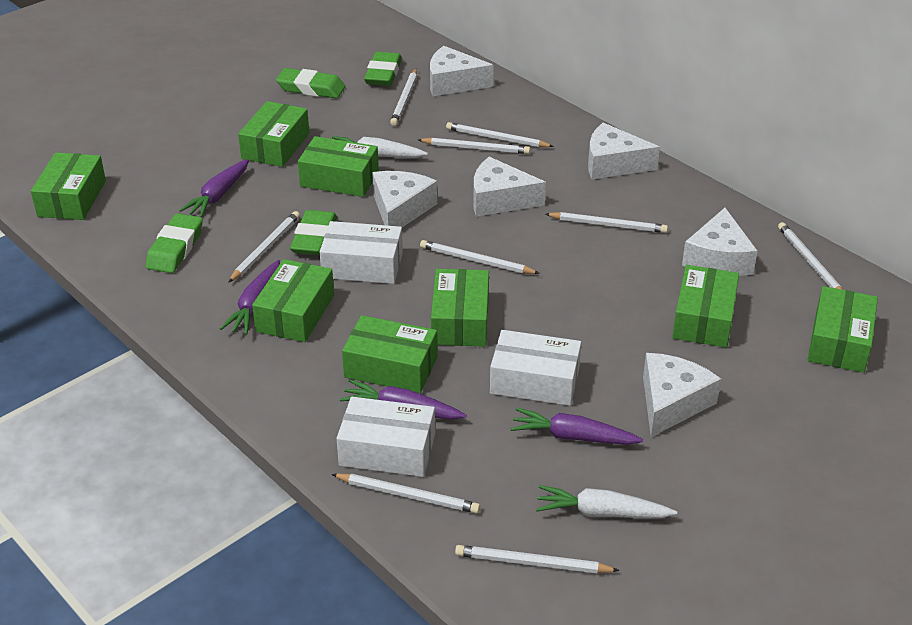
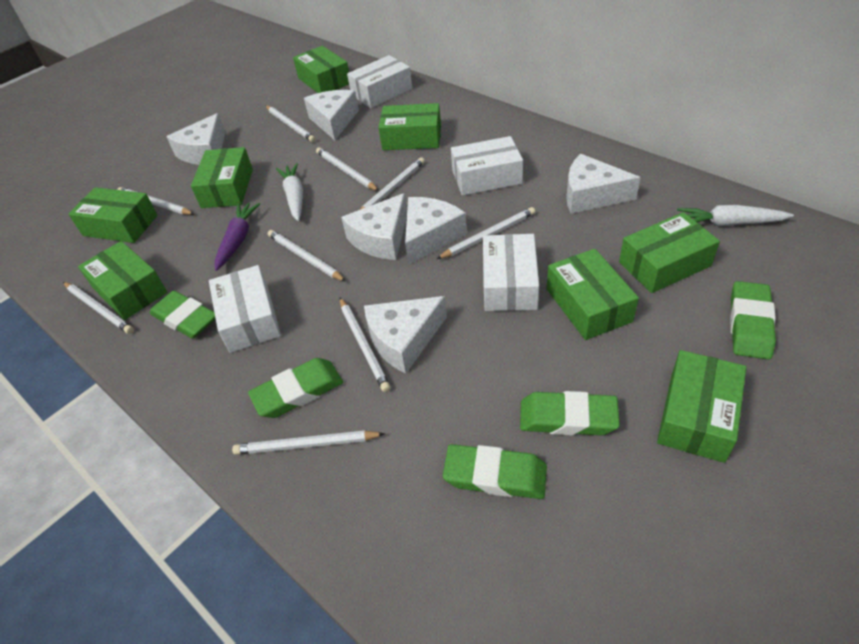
green eraser: [146,213,203,273] [276,68,345,98] [290,210,337,255] [364,52,402,86] = 4 -> [150,291,216,339] [248,358,343,418] [443,444,547,499] [520,391,620,435] [730,281,776,359] = 5
purple carrot: [179,159,249,218] [220,260,280,335] [339,380,466,420] [511,408,643,445] = 4 -> [215,203,260,271] = 1
white box: [320,221,403,284] [337,397,435,477] [490,330,581,406] = 3 -> [209,265,281,353] [347,55,412,108] [451,136,523,196] [483,234,539,311] = 4

